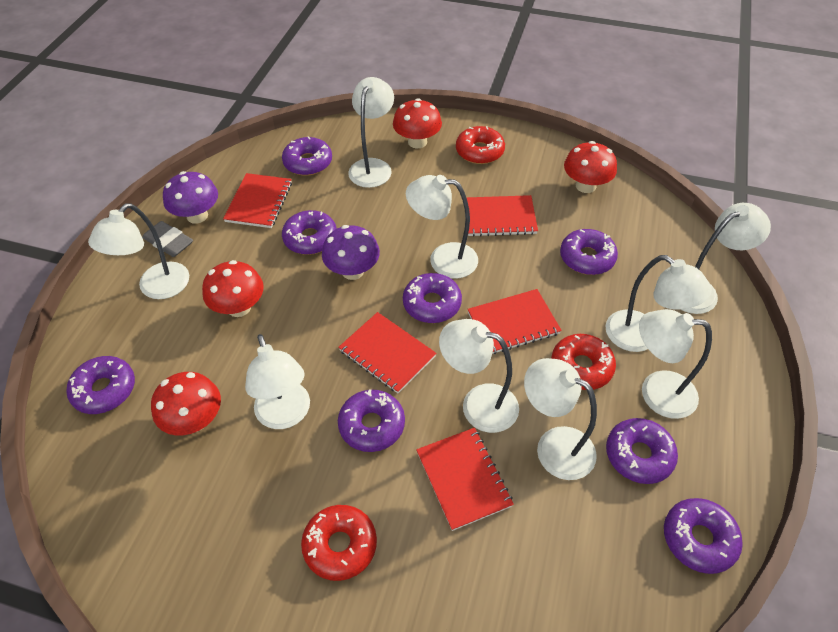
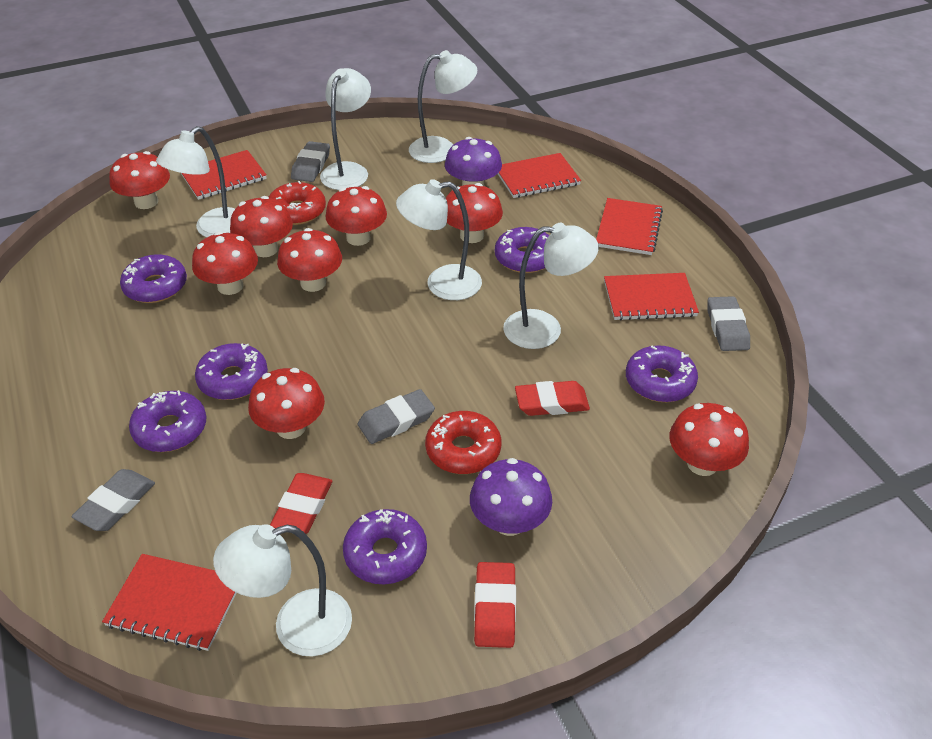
grey eraser: [142,221,193,257] = 1 -> [71,469,155,531] [291,141,330,182] [358,389,435,444] [707,296,750,351] = 4
purple donut: [67,356,135,414] [282,136,332,176] [282,210,337,255] [338,389,405,452] [403,273,462,323] [560,229,618,275] [606,418,678,484] [664,498,743,574] = 8 -> [120,254,187,303] [129,390,207,452] [195,343,268,400] [343,509,427,584] [495,227,549,273] [626,346,698,402] = 6
red donut: [301,505,377,581] [456,126,505,164] [551,334,616,390] = 3 -> [269,181,326,225] [425,411,501,474] = 2
red eraser: none = 0 -> [270,473,332,534] [474,562,516,648] [515,381,590,416] = 3
red mushroom: [151,372,221,435] [202,260,264,317] [393,98,442,148] [564,141,617,193] = 4 -> [109,151,170,209] [192,232,258,295] [230,196,293,257] [248,368,325,439] [277,228,342,292] [325,186,387,246] [446,183,503,243] [670,403,749,476] = 8
white lamp: [88,203,189,299] [245,334,310,429] [348,77,394,188] [406,175,478,279] [439,319,519,433] [524,358,597,480] [606,255,712,352] [639,309,712,419] [681,203,771,314] = 9 -> [156,126,235,237] [213,524,352,657] [320,68,371,190] [396,179,482,300] [409,50,477,163] [503,223,599,349] = 6

